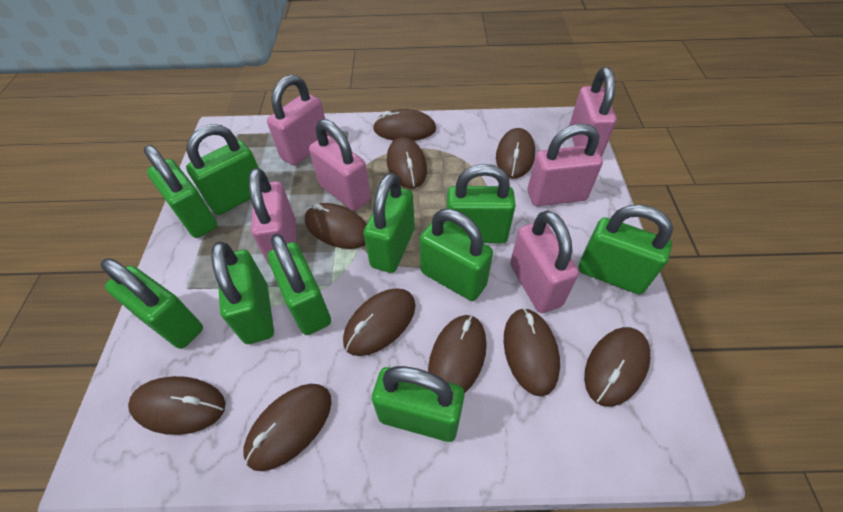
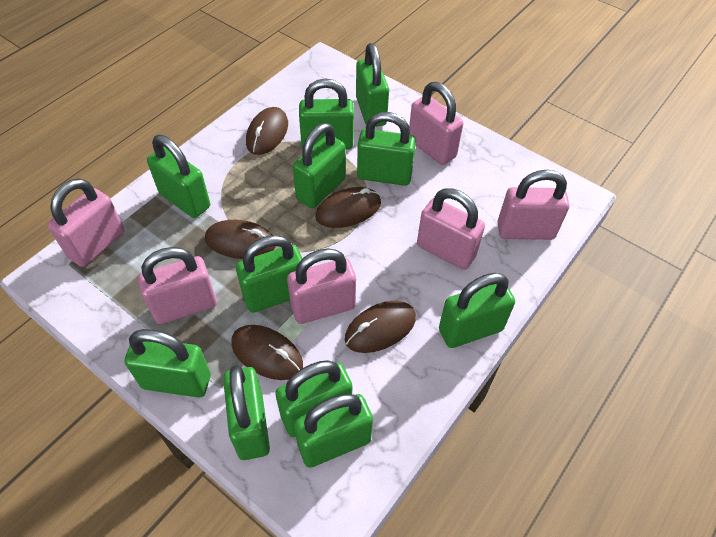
brown mouse: [128,376,226,435] [243,384,331,471] [305,203,367,249] [343,288,416,356] [373,109,436,141] [387,137,427,189] [428,315,487,393] [496,128,535,178] [504,308,560,396] [584,327,651,407] = 10 -> [205,220,276,259] [231,325,303,380] [246,107,288,155] [315,187,381,228] [345,301,416,353] = 5
green padlock: [100,258,203,349] [143,145,217,238] [186,124,259,215] [211,241,274,344] [267,234,331,335] [363,173,415,273] [372,366,465,442] [420,209,493,301] [446,164,516,243] [579,204,673,294] = 10 -> [124,329,211,398] [147,135,210,218] [223,365,270,460] [236,235,302,313] [275,360,352,437] [293,123,345,208] [294,394,373,468] [299,79,354,149] [356,43,389,127] [357,112,416,186] [439,273,515,348] = 11

